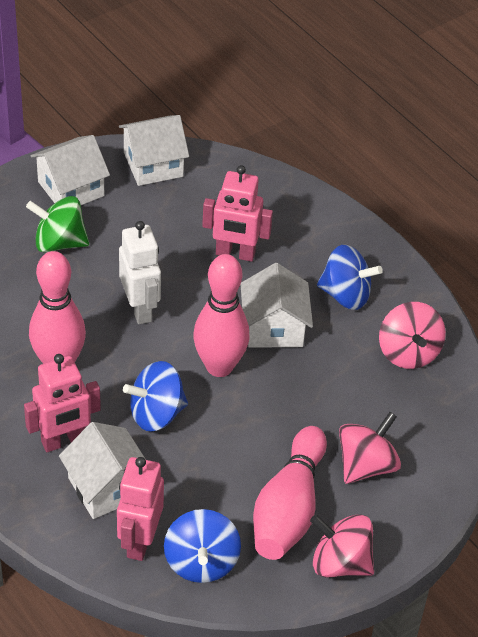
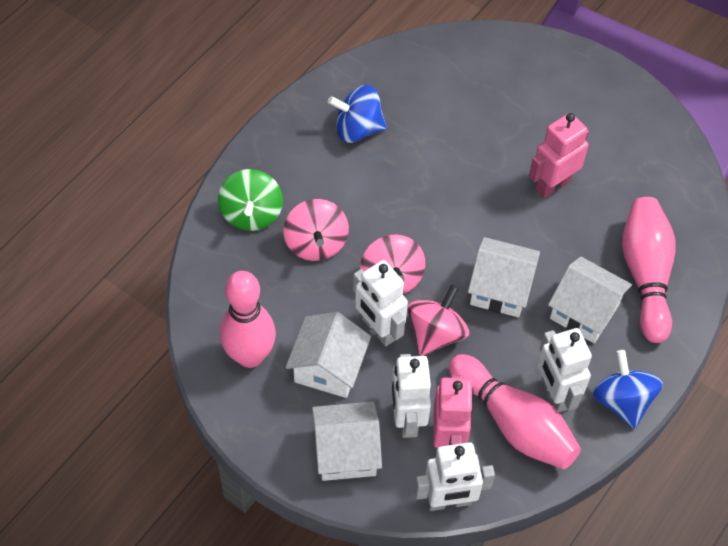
blue spinning top: [123,361,188,432] [164,509,241,583] [317,245,383,310] = 3 -> [328,85,387,143] [593,350,663,429] = 2
pink robot: [24,354,101,452] [117,457,164,561] [202,165,273,262] = 3 -> [433,375,474,448] [529,113,589,198] = 2
white robot: [119,221,161,324] = 1 -> [353,260,408,346] [392,354,431,438] [414,442,495,511] [538,328,592,412] = 4

